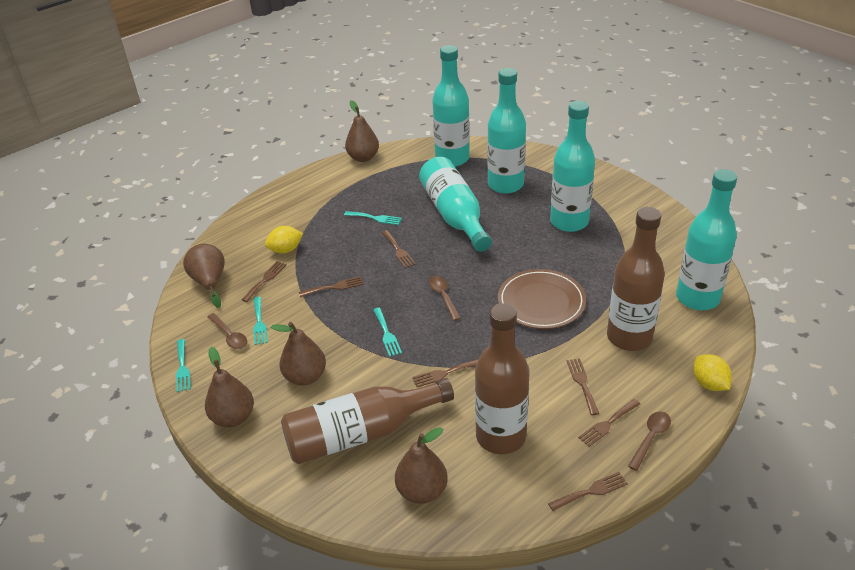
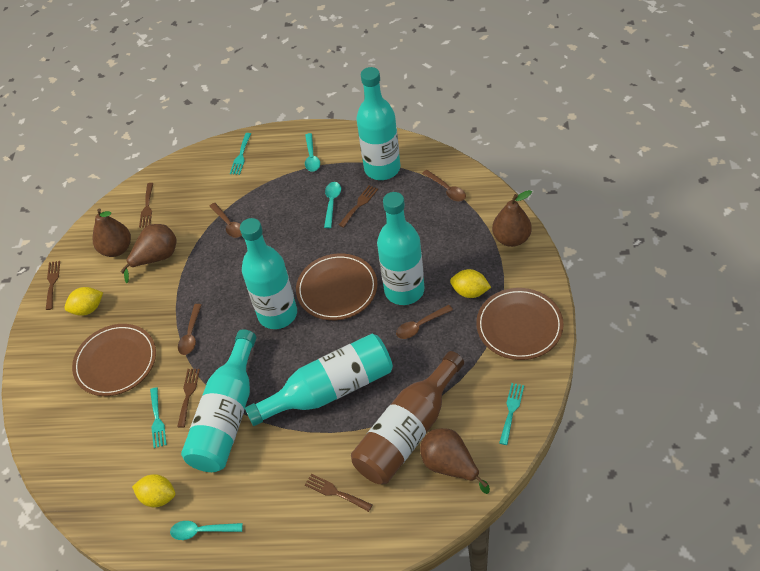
brown bottle: [281,378,454,464] [475,303,530,454] [607,207,665,351] = 3 -> [351,351,464,484] = 1
brown fork: [242,261,286,302] [299,276,364,297] [382,230,416,268] [412,359,478,387] [548,472,628,511] [567,358,599,415] [578,399,640,447] = 7 -> [46,261,60,310] [139,183,154,228] [177,369,200,428] [305,474,372,512] [339,185,378,228] = 5
brown pear: [183,244,225,308] [205,347,254,427] [271,322,326,386] [345,100,379,162] [395,427,448,504] = 5 -> [92,208,131,257] [120,224,176,283] [420,428,490,494] [492,190,532,247] = 4
brown plate: [498,269,586,329] = 1 -> [72,324,156,396] [296,253,377,320] [476,288,564,360] = 3
brown spoon: [208,313,247,349] [429,276,461,321] [628,411,671,471] = 3 -> [178,304,202,355] [210,203,242,238] [396,305,453,339] [422,170,466,201] = 4
turquoise fork: [176,339,191,392] [253,297,268,345] [344,211,402,225] [373,307,402,357] = 4 -> [150,387,167,448] [230,133,251,175] [499,383,524,445] = 3
turquoise spoon: none = 0 -> [170,521,243,540] [305,133,320,172] [324,182,341,228] = 3
yellow lemon: [265,226,303,254] [693,354,732,391] = 2 -> [64,287,103,316] [132,474,176,507] [450,269,491,298] = 3

